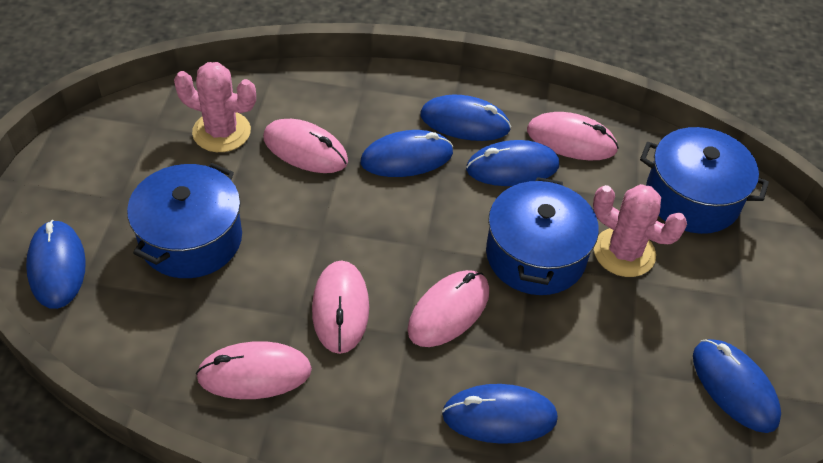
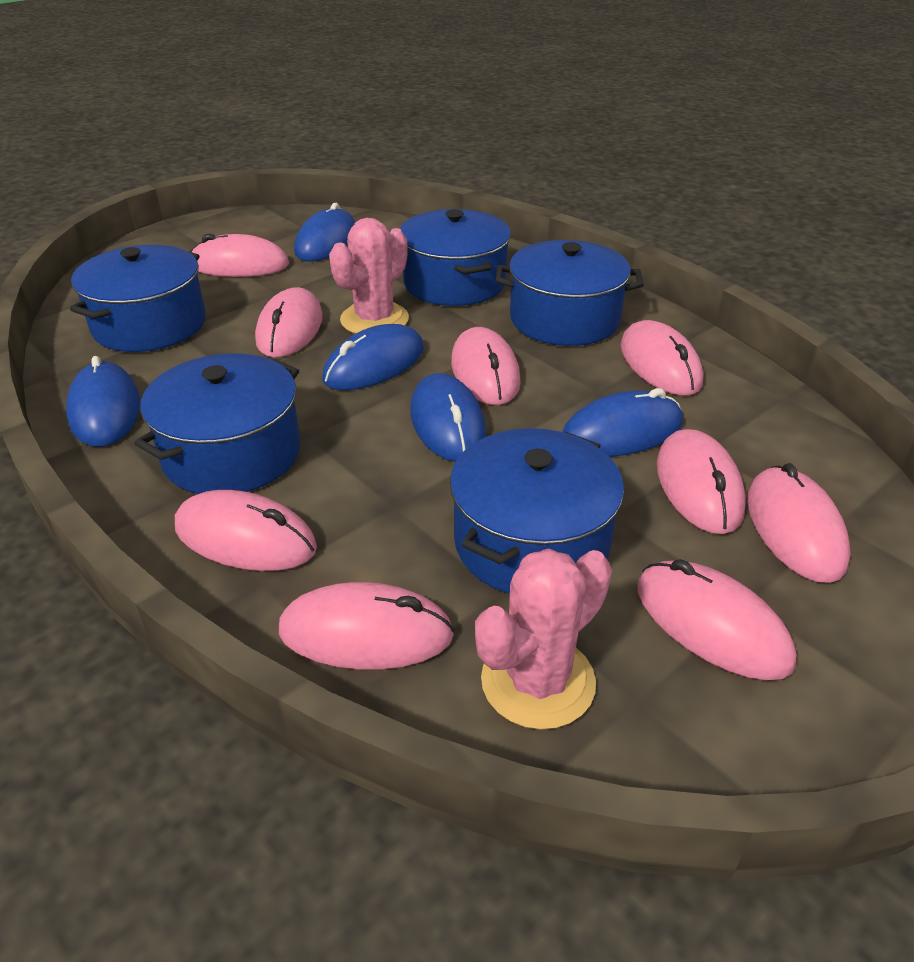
blue mouse: [26,220,86,309] [361,130,453,177] [420,95,511,141] [442,384,558,444] [466,140,559,186] [693,339,781,433] = 6 -> [66,356,140,447] [294,203,355,262] [322,324,424,390] [411,373,486,462] [562,388,683,457] = 5
blue pot: [127,163,242,278] [486,177,599,295] [640,127,769,234] = 3 -> [70,245,206,352] [134,353,301,494] [400,209,511,306] [450,428,624,594] [496,240,644,346] = 5
pink mouse: [196,341,312,399] [263,119,348,173] [312,260,369,354] [408,270,489,347] [527,112,619,160] = 5 -> [175,490,317,571] [190,234,289,277] [255,287,323,358] [279,582,454,670] [451,327,521,405] [621,320,703,396] [637,559,796,680] [657,429,746,534] [748,463,851,583] = 9

